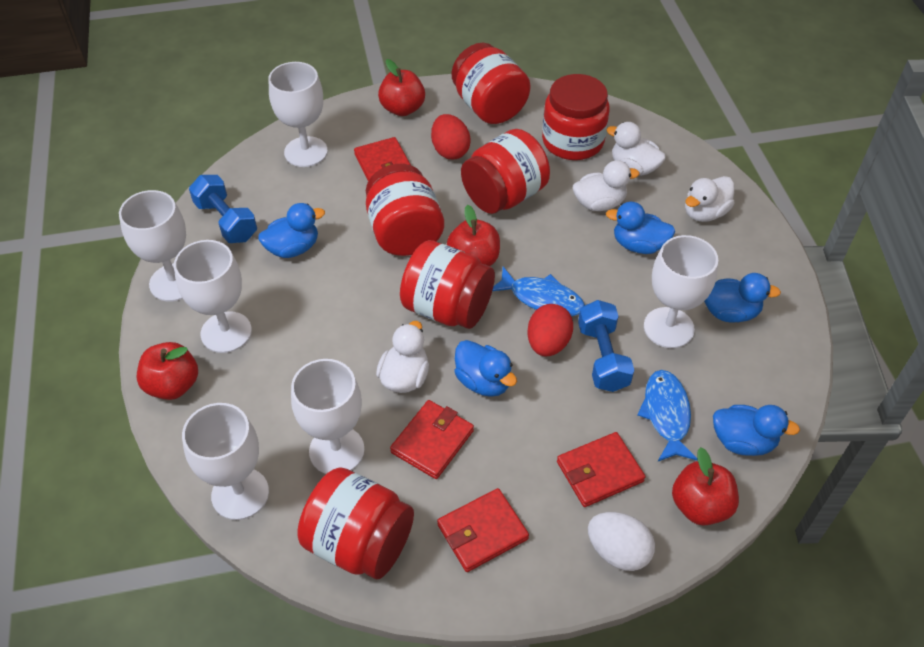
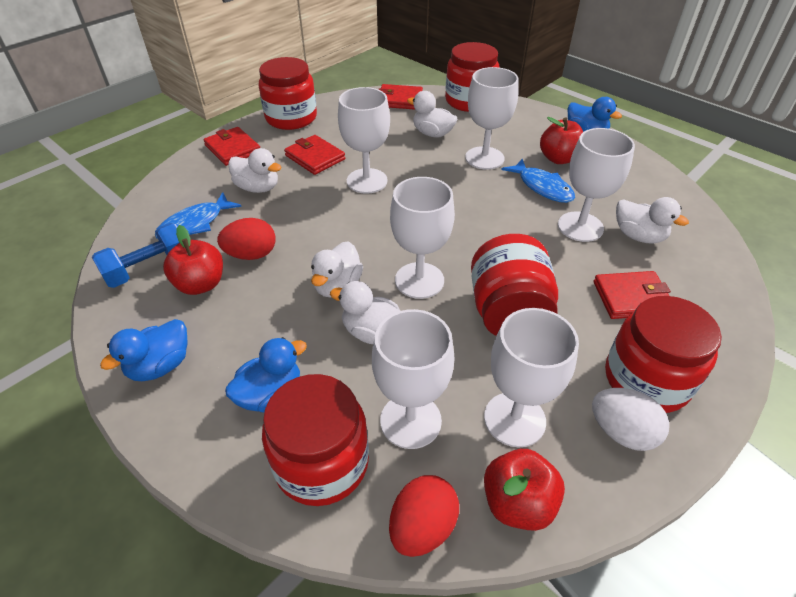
blue duck: [258,203,325,258] [454,340,517,397] [606,202,675,254] [704,273,781,323] [713,405,800,456] = 5 -> [100,319,188,381] [225,337,307,413] [568,97,622,132] = 3
blue dumbbell: [189,175,257,243] [578,300,634,392] = 2 -> [92,223,179,288] = 1
red apple: [137,342,198,400] [378,59,425,116] [447,205,500,266] [672,447,739,526] = 4 -> [163,225,223,295] [484,449,565,531] [540,117,583,164] = 3
red jar: [297,467,414,579] [366,164,444,256] [400,240,495,329] [452,43,531,124] [461,129,550,214] [542,74,610,160] = 6 -> [259,57,317,130] [262,374,369,506] [445,42,499,112] [471,234,558,336] [605,296,722,413] = 5
white duck: [376,321,429,393] [573,160,639,211] [606,122,666,176] [685,176,735,222] = 4 -> [228,148,281,193] [311,241,363,298] [330,281,401,344] [407,91,457,138] [616,197,689,244] = 5

